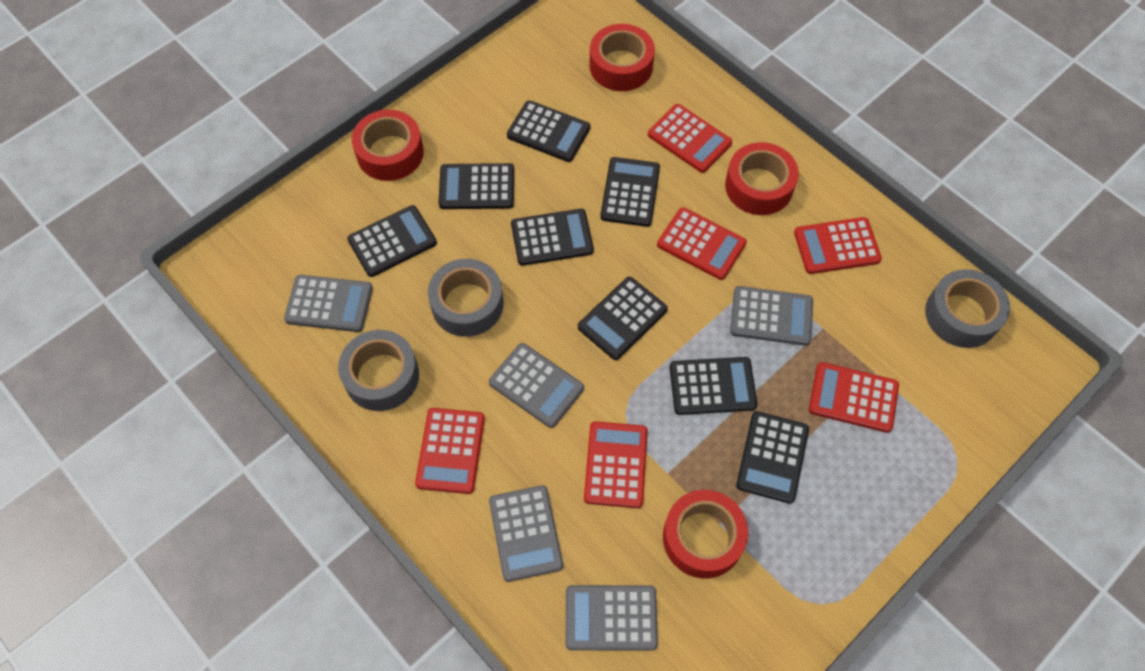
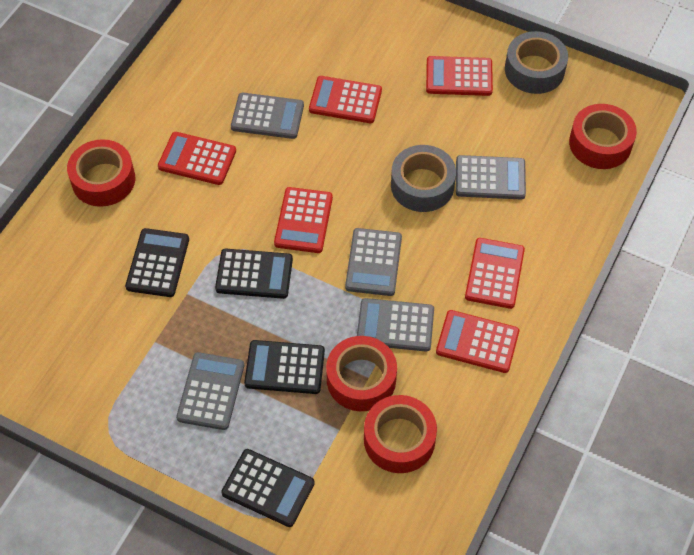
black calculator: [347,205,437,277] [439,163,514,209] [507,100,590,162] [511,209,594,266] [578,277,668,360] [600,157,660,227] [669,357,757,415] [736,411,809,504] = 8 -> [125,228,189,297] [215,249,293,299] [221,449,315,527] [244,340,325,394] = 4
grey tape: [338,330,419,411] [428,259,504,337] [925,269,1010,348] = 3 -> [391,145,456,212] [505,31,568,94] = 2

